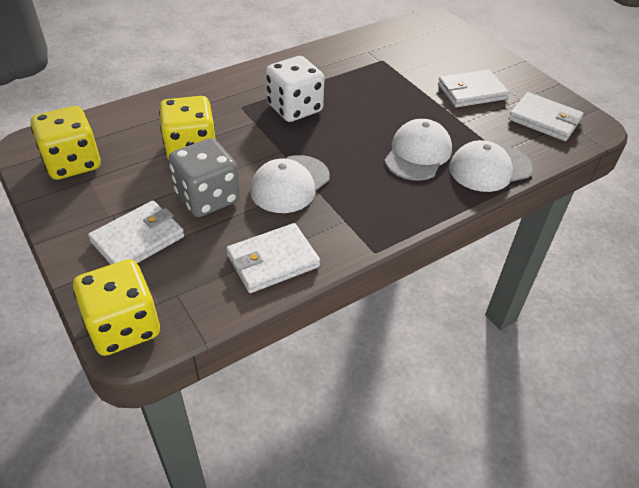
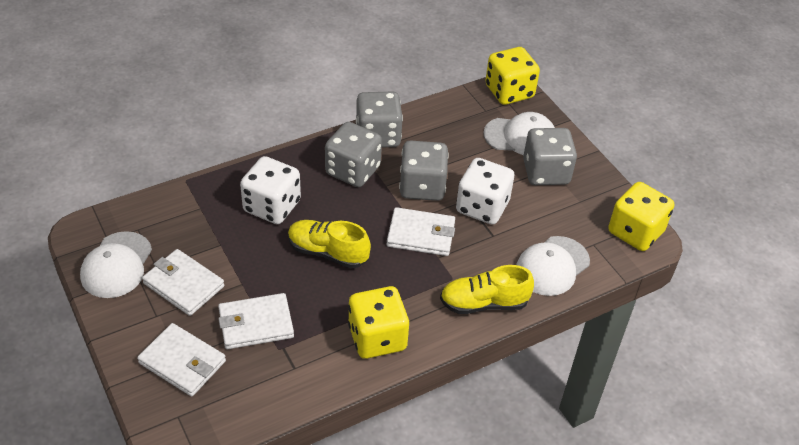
grey dice: [169,138,240,217] = 1 -> [325,122,382,187] [356,91,403,148] [399,140,449,201] [523,128,577,185] = 4
white dice: [266,56,325,122] = 1 -> [240,156,301,224] [456,158,514,225] = 2
yellow shoe: none = 0 -> [288,220,371,269] [440,265,534,314] = 2

